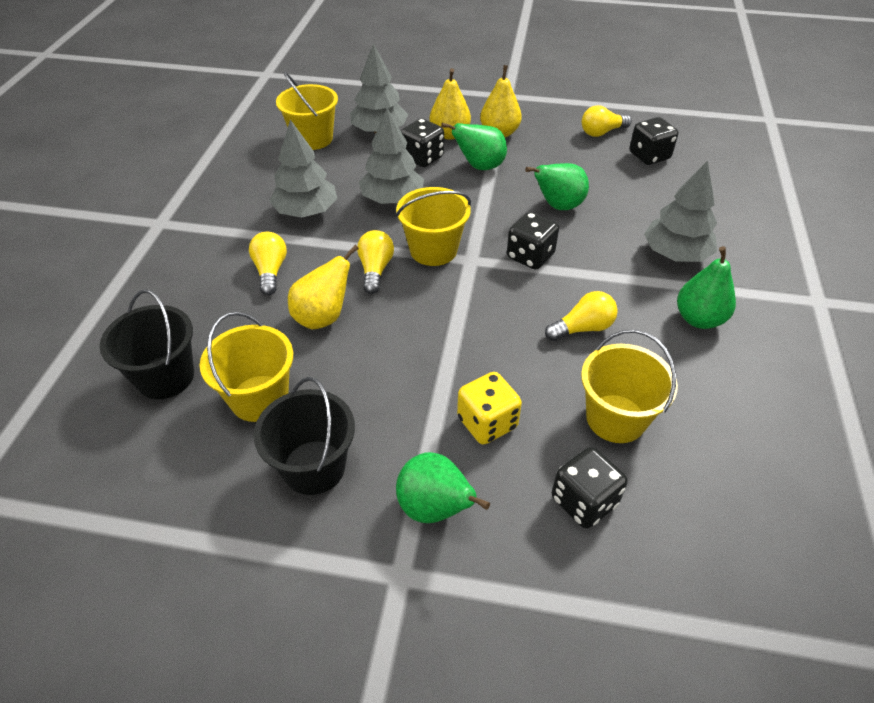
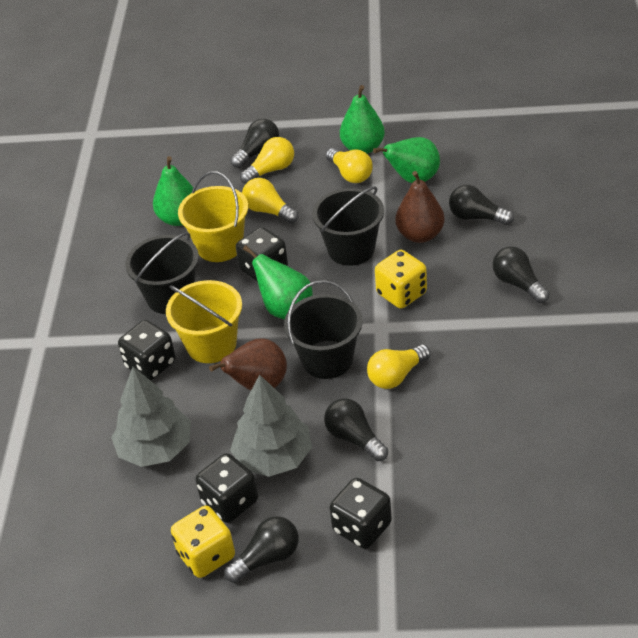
black bucket: [99,289,194,399] [254,377,355,495] = 2 -> [125,232,199,314] [284,280,363,379] [312,186,384,266] = 3
black light bulb: none = 0 -> [224,516,299,583] [230,119,279,168] [324,398,388,461] [449,185,514,225] [492,246,550,303] = 5
brown pear: none = 0 -> [209,338,287,390] [395,171,445,243] = 2
grey tree: [269,120,337,218] [350,43,408,134] [359,108,424,204] [644,161,717,262] = 4 -> [111,367,191,467] [230,374,312,477] = 2
yellow bucket: [200,312,293,422] [276,72,338,150] [396,187,471,266] [581,330,678,443] = 4 -> [166,280,242,363] [178,171,248,262] = 2
yellow dice: [457,372,522,444] = 1 -> [171,506,235,578] [375,250,427,309] = 2
yellow pear: [288,245,359,329] [430,68,471,140] [480,65,522,138] = 3 -> none = 0

